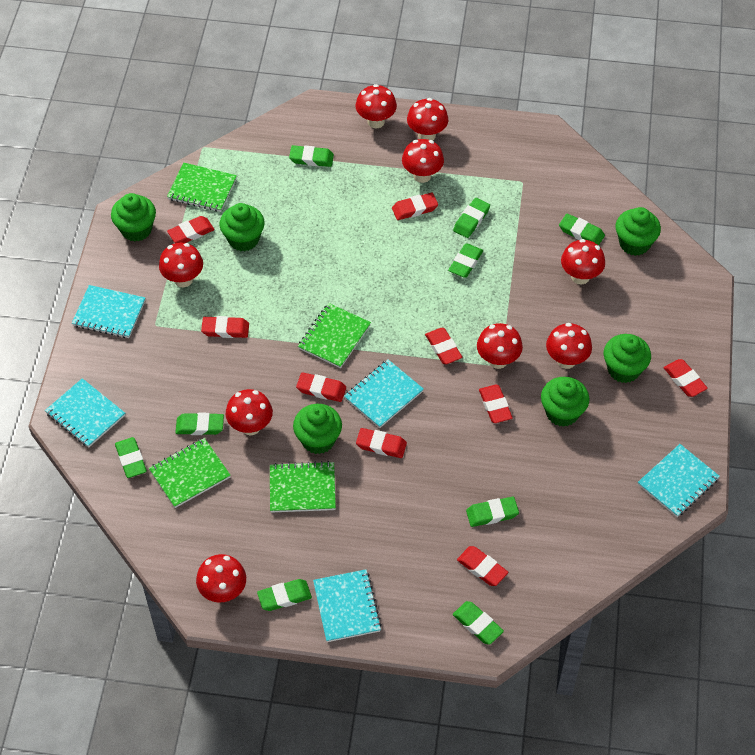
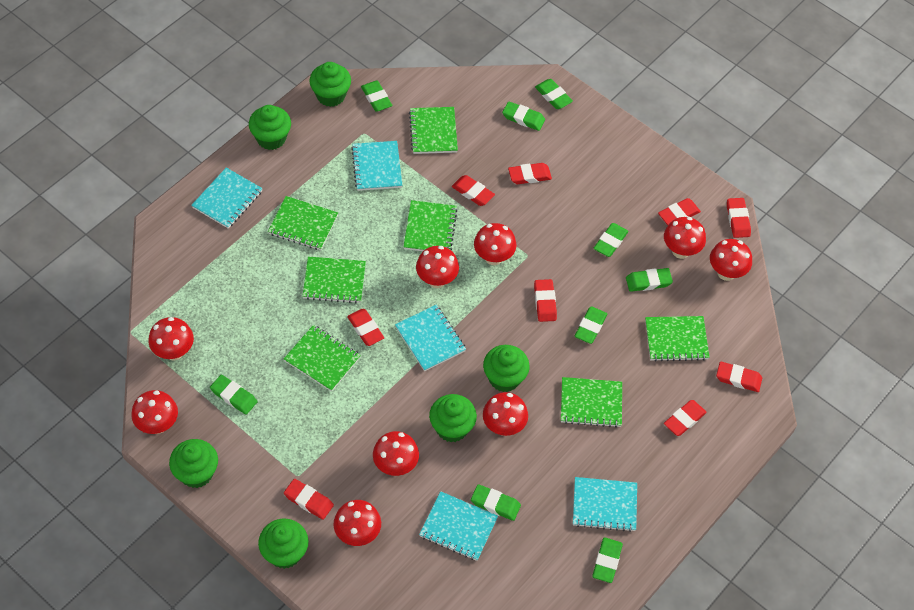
green notebook: [149,438,231,508] [167,163,237,212] [270,461,336,513] [298,303,371,368] = 4 -> [268,196,338,250] [284,325,361,392] [302,257,366,303] [403,200,457,251] [409,107,458,154] [561,377,622,428] [645,316,710,362] = 7

